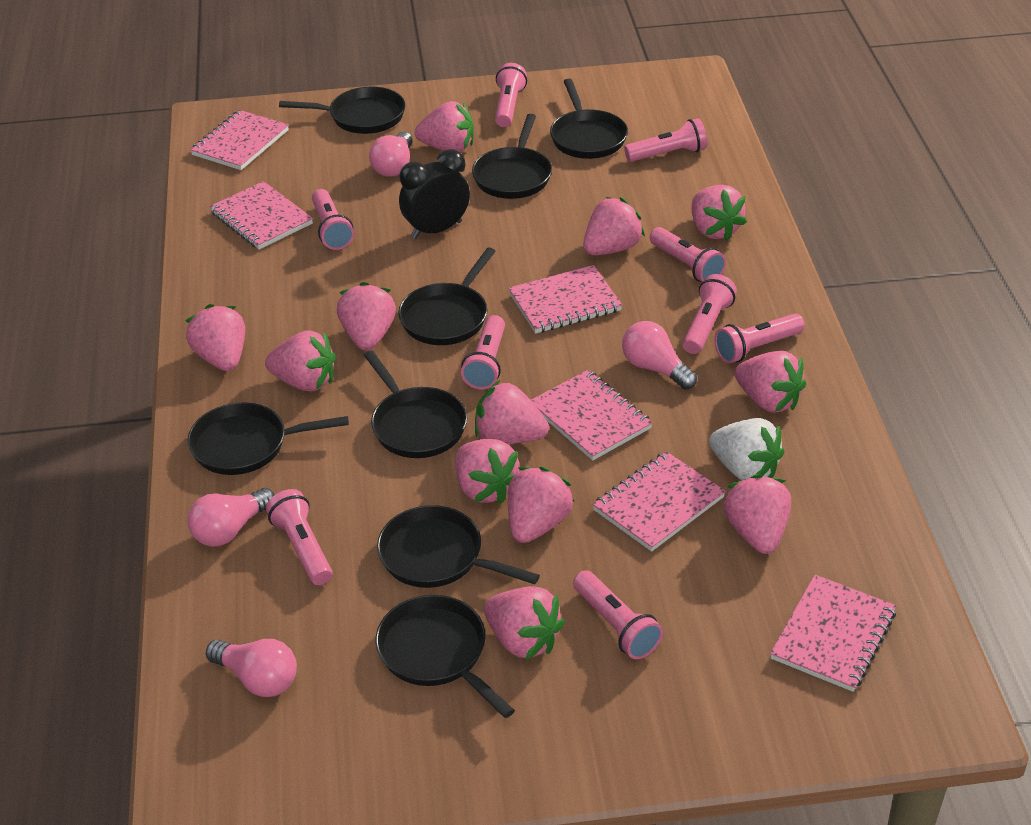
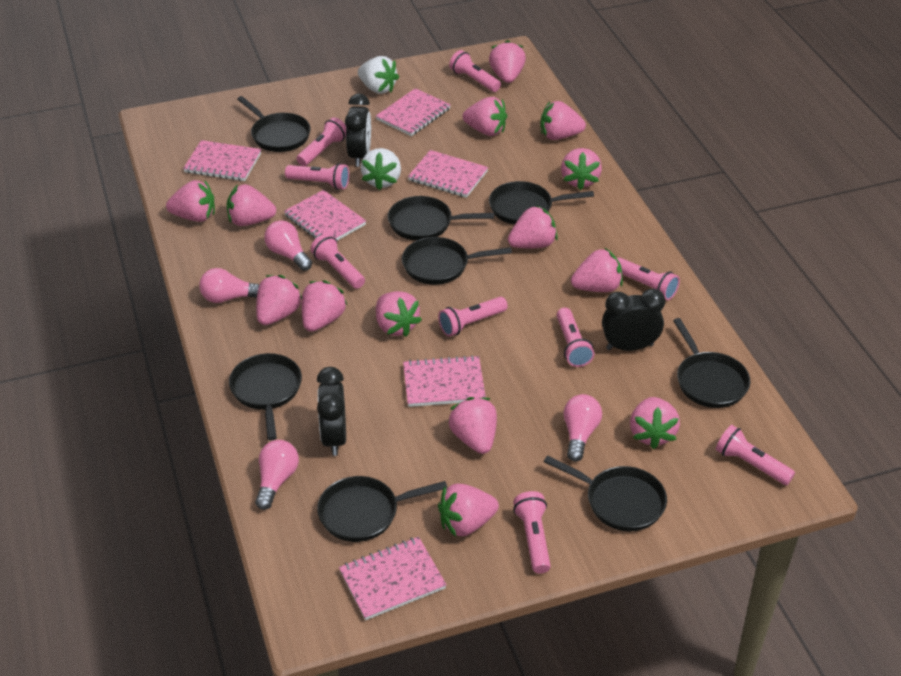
black clock: [399,149,470,239] = 1 -> [317,367,346,456] [345,93,371,167] [602,288,665,351] = 3
pink strawberry: [185,304,245,371] [265,330,336,392] [337,282,396,351] [415,101,474,152] [455,439,519,504] [475,380,549,444] [484,586,565,660] [508,467,574,543] [583,197,645,255] [692,185,747,241] [723,474,791,554] [734,351,806,413] = 12 -> [166,180,215,222] [227,184,276,226] [256,275,302,325] [302,280,347,332] [376,291,422,337] [438,484,499,537] [448,397,497,454] [463,97,507,136] [489,40,526,83] [508,205,558,248] [540,101,586,140] [561,148,602,190] [571,248,623,292] [630,397,680,449] = 14
white strawberry: [709,418,784,480] = 1 -> [358,56,399,94] [361,148,401,190] = 2

